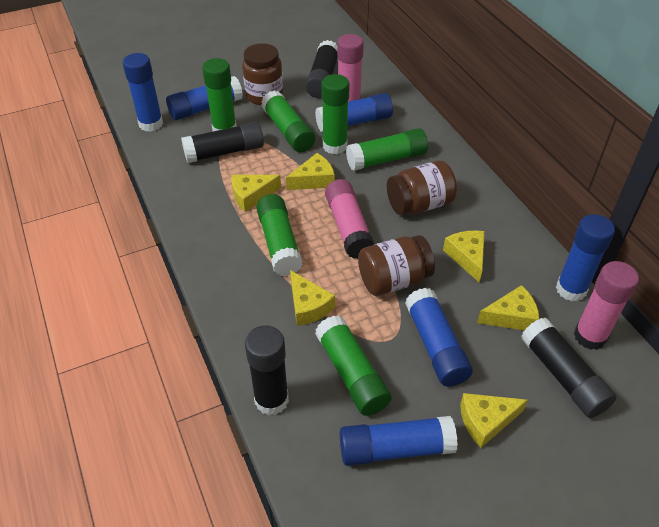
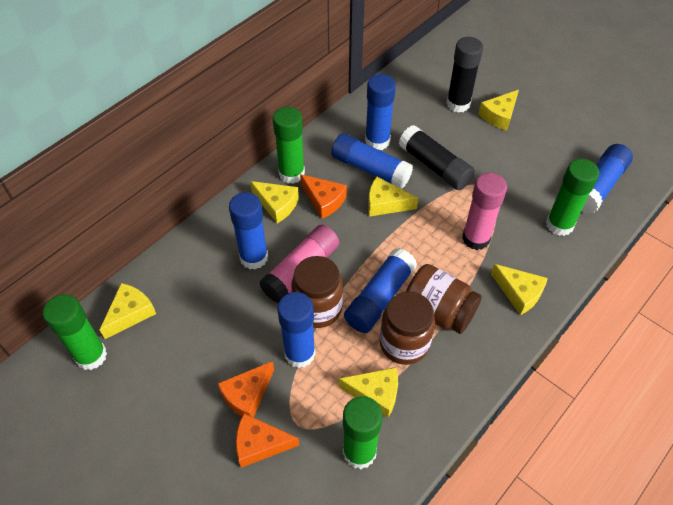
black glue stick: [181,122,264,163] [245,325,289,415] [305,40,338,98] [521,318,617,418] = 4 -> [399,125,475,190] [446,37,483,113] = 2
green glue stick: [202,58,237,131] [256,194,303,276] [261,91,315,152] [315,315,392,416] [321,74,350,154] [346,128,428,171] = 6 -> [43,294,107,370] [273,107,305,184] [343,396,383,469] [546,159,599,236] = 4
orange cheese: none = 0 -> [217,361,274,417] [236,413,299,468] [300,174,347,219] = 3
pink glue stick: [325,179,374,258] [337,34,364,102] [574,261,639,350] = 3 -> [259,225,339,303] [462,173,507,250] = 2

